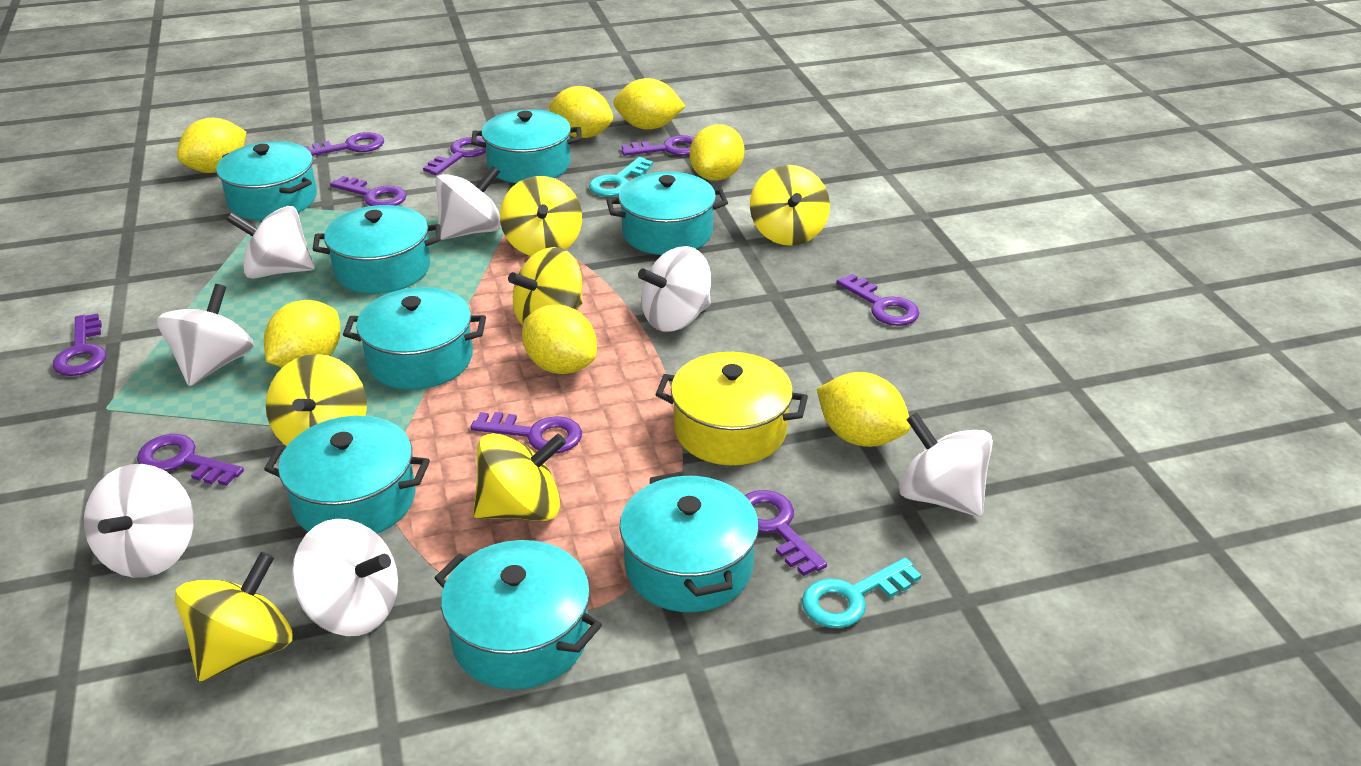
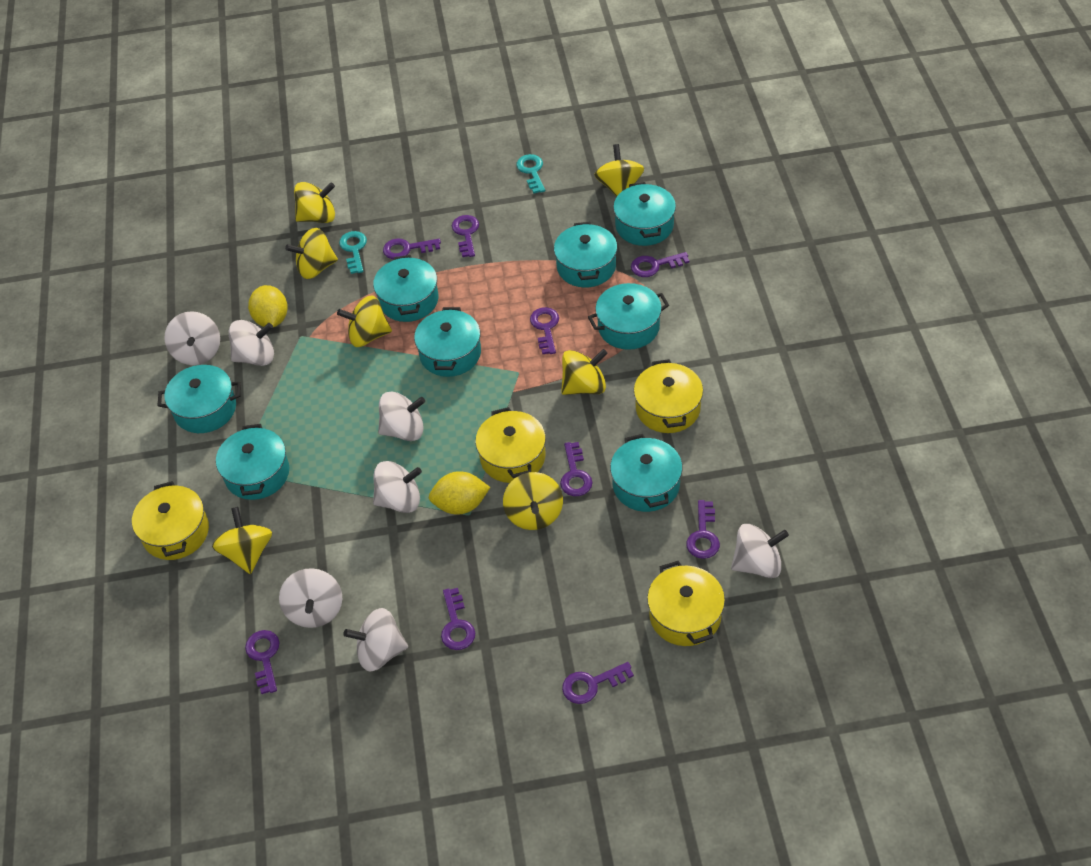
yellow lemon: [177,118,246,173] [264,300,341,368] [522,305,597,374] [548,86,613,138] [613,78,685,130] [690,124,744,181] [817,372,911,447] = 7 -> [248,285,288,327] [429,471,490,515] = 2
yellow pot: [655,352,808,465] = 1 -> [132,481,209,560] [475,407,546,483] [634,359,703,433] [647,561,725,646] = 4
yellow spinning top: [175,552,292,682] [266,354,367,446] [473,433,566,521] [500,176,582,256] [508,247,583,326] [750,165,830,246] = 6 -> [212,507,272,574] [285,228,338,279] [294,182,335,223] [337,295,392,347] [503,472,563,530] [561,349,608,395] [594,144,644,196] = 7

